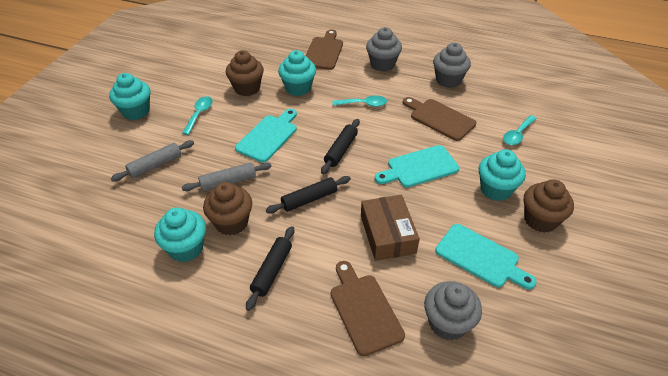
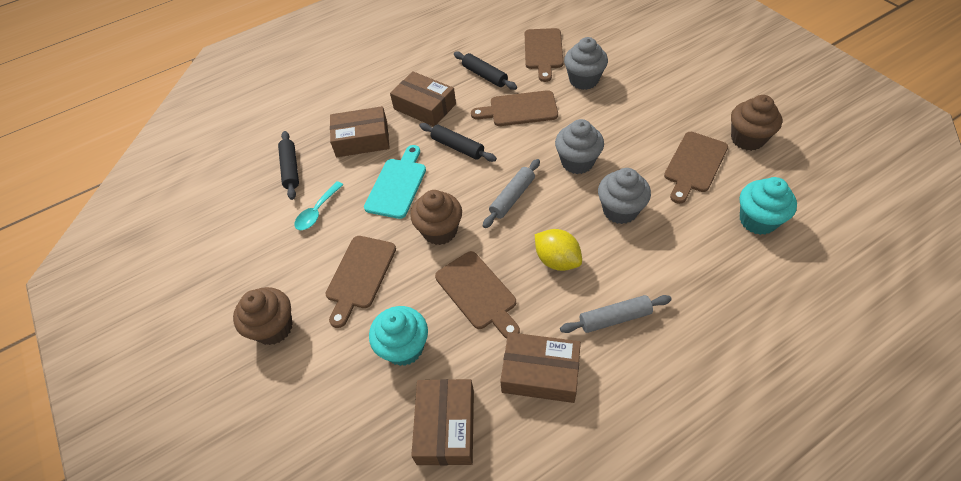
brown box: [361,195,420,261] = 1 -> [330,106,390,157] [390,71,456,127] [411,379,474,466] [500,332,581,403] = 4
brown cutting board: [306,30,343,70] [331,261,405,356] [403,97,476,141] = 3 -> [325,236,396,328] [435,251,520,339] [471,90,558,126] [525,28,563,82] [664,132,728,204] = 5
turquoise cupcake: [109,73,150,120] [154,207,206,262] [278,50,316,96] [478,149,526,201] = 4 -> [369,306,428,366] [740,177,797,235] = 2
turquoise cutting board: [235,109,297,163] [375,145,459,187] [435,224,536,289] = 3 -> [364,145,426,219] = 1
turquoise spoon: [182,96,213,135] [333,95,387,107] [503,115,537,145] = 3 -> [294,181,344,230] = 1
yellow lemon: none = 0 -> [535,229,582,271] = 1

